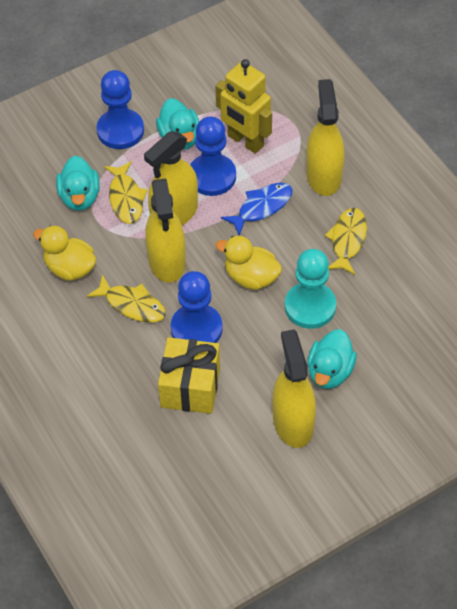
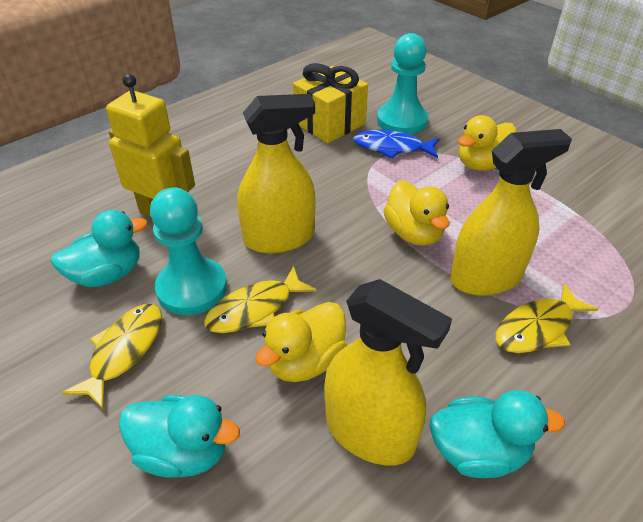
blue pawn: [97,70,144,149] [171,271,223,343] [190,116,236,196] = 3 -> none = 0
turquoise pawn: [285,249,336,329] = 1 -> [150,188,227,315] [377,33,429,135] = 2
yellow duck: [33,226,96,281] [216,236,282,290] = 2 -> [255,302,347,382] [383,180,450,246] [458,115,517,170] = 3
yellow spray bottle: [144,131,198,226] [145,178,186,283] [273,329,316,448] [306,79,345,196] = 4 -> [238,94,315,253] [324,279,452,465] [450,129,572,296] = 3

